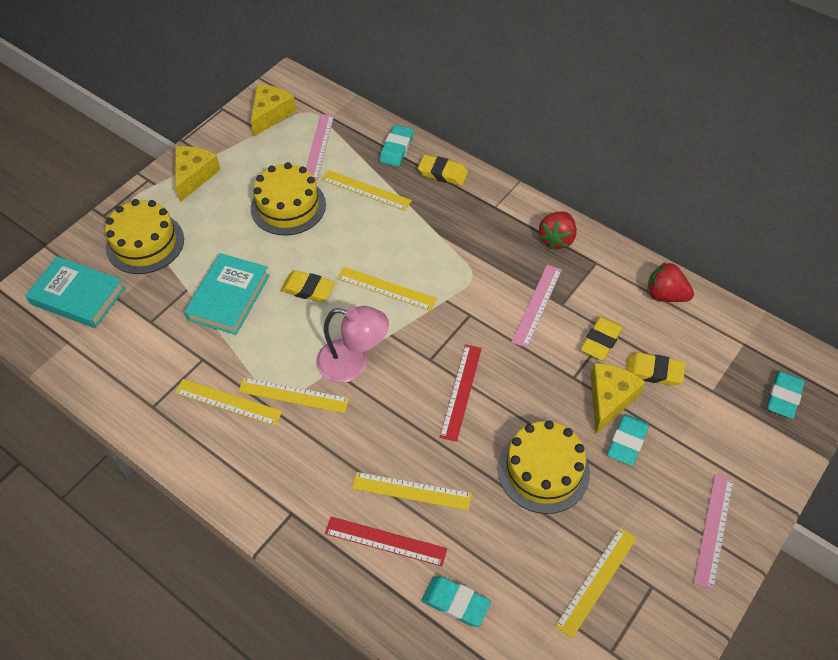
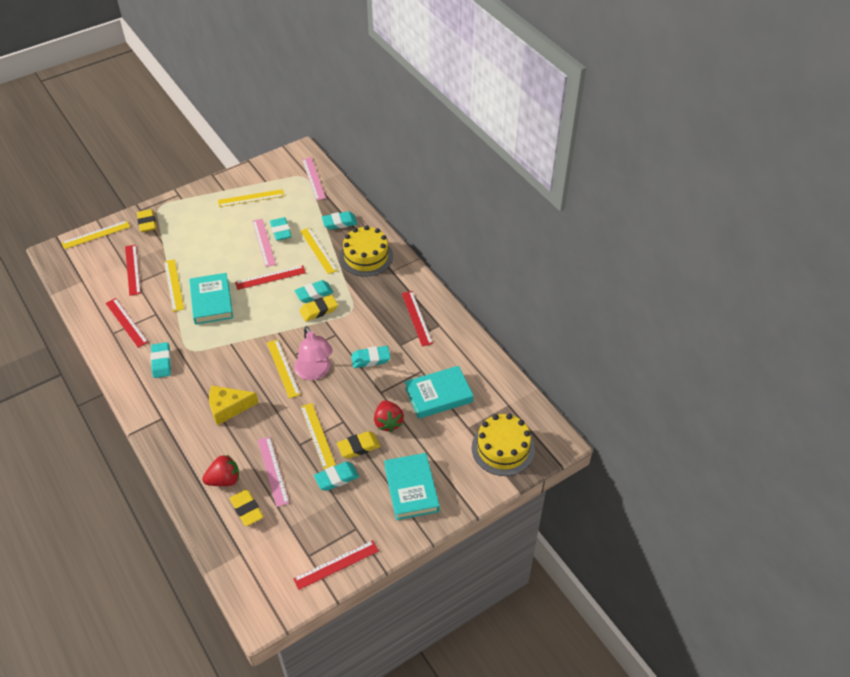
red ruler: [325,517,447,566] [440,344,482,442] = 2 -> [105,298,148,348] [125,245,141,296] [235,265,306,290] [293,540,379,590] [402,291,433,346] = 5
turquoise book: [25,256,125,328] [184,253,270,335] = 2 -> [189,273,233,325] [384,453,440,520] [405,366,474,419] = 3
turquoise eraser: [380,125,414,167] [421,576,491,627] [607,414,649,466] [767,371,805,419] = 4 -> [150,342,171,378] [270,217,292,241] [295,280,334,303] [314,462,359,491] [322,211,357,230] [351,346,391,368] = 6
yellow cake: [105,199,184,274] [251,162,326,236] [498,420,590,514] = 3 -> [339,226,393,276] [472,414,535,476] = 2
yellow cheese: [175,146,221,202] [251,84,296,137] [591,363,645,434] = 3 -> [209,385,259,425] = 1

